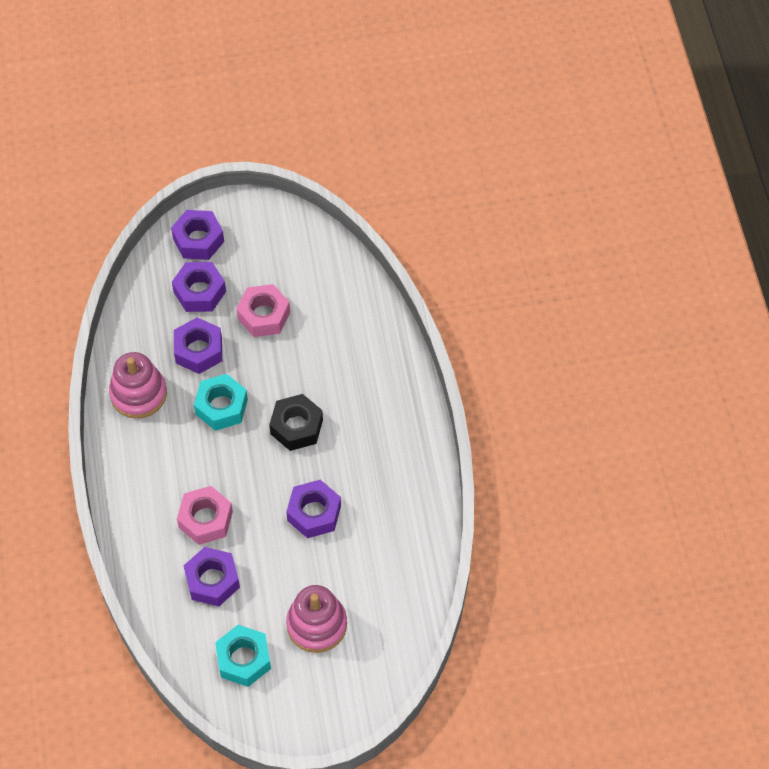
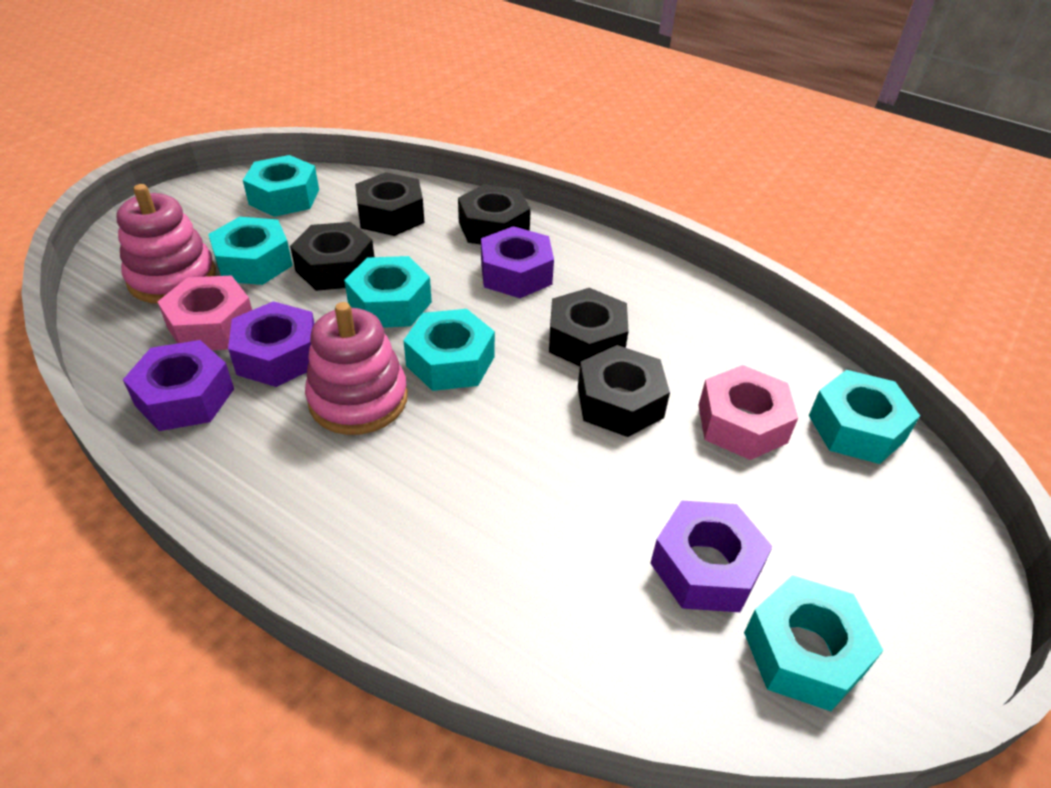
black nut: [269,394,323,451] = 1 -> [290,222,374,291] [355,172,424,236] [458,184,531,245] [549,288,628,366] [578,345,670,437] = 5
purple nut: [171,210,224,260] [172,262,226,312] [174,317,222,374] [184,547,240,606] [286,480,341,538] = 5 -> [123,340,234,431] [228,301,315,387] [481,226,554,298] [650,500,773,612] = 4
turquoise nut: [194,374,248,431] [215,625,271,687] = 2 -> [208,217,293,285] [243,155,319,217] [344,256,432,328] [403,309,495,391] [744,575,884,711] [809,370,920,464] = 6

